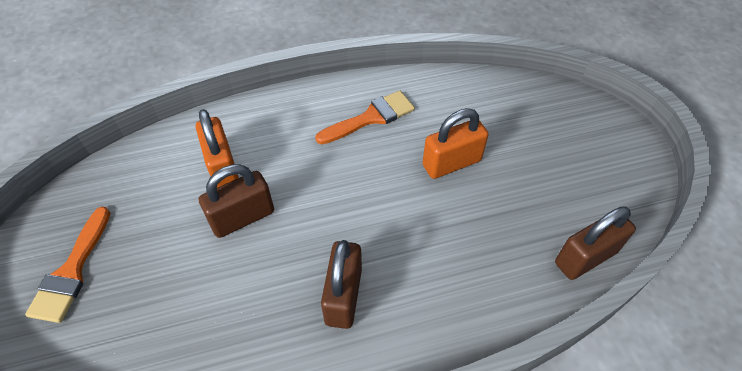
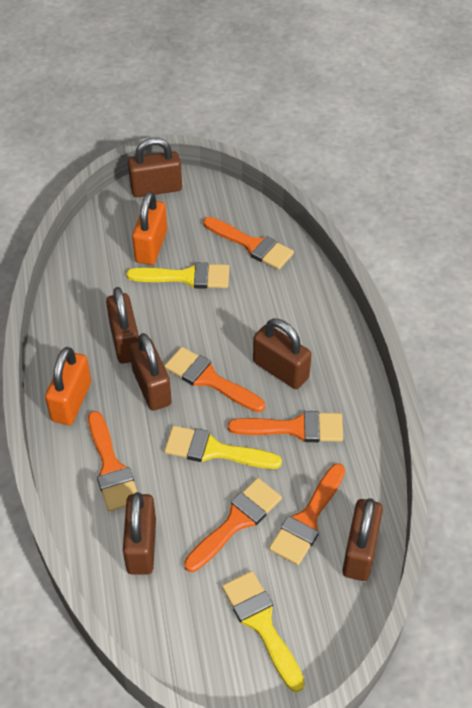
brown padlock: [199,165,274,238] [321,240,362,329] [555,206,636,280] = 3 -> [106,287,139,364] [123,492,156,575] [128,138,182,197] [129,333,172,411] [253,319,312,389] [342,498,383,581] = 6
orange brush: [25,207,110,323] [315,91,415,144] = 2 -> [88,411,137,512] [164,347,265,412] [184,478,282,572] [203,217,294,270] [228,411,343,442] [269,463,345,565] = 6
yellow brush: none = 0 -> [126,262,230,289] [164,426,282,469] [222,571,305,692] = 3

